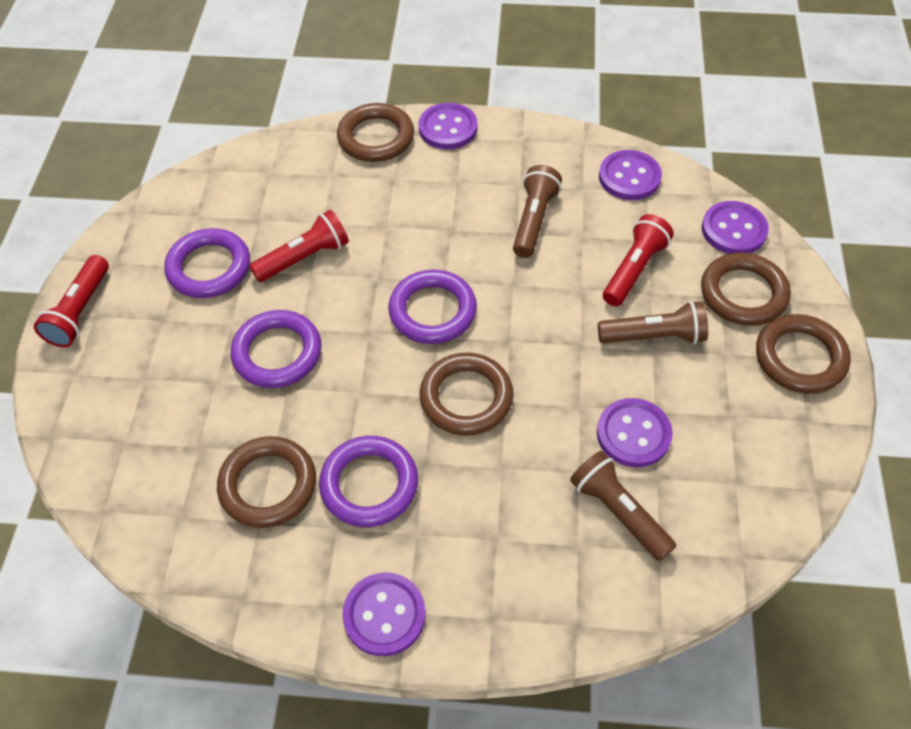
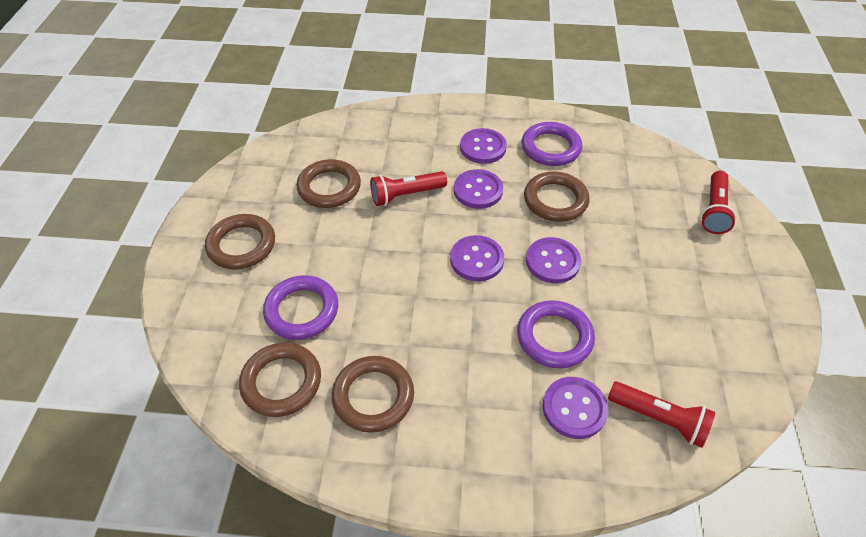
brown flashlight: [513,165,562,258] [570,451,676,561] [598,301,708,344] = 3 -> none = 0
purple ring: [164,228,250,298] [231,310,322,388] [319,436,418,527] [388,270,477,344] = 4 -> [263,275,338,340] [517,300,595,368] [522,122,582,166] = 3

